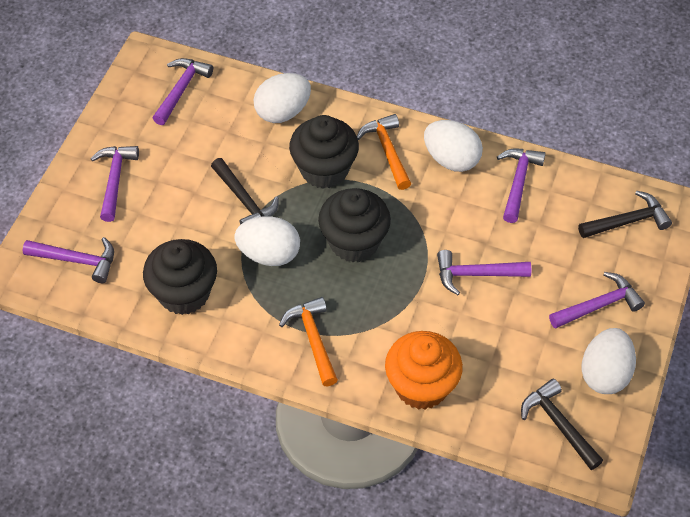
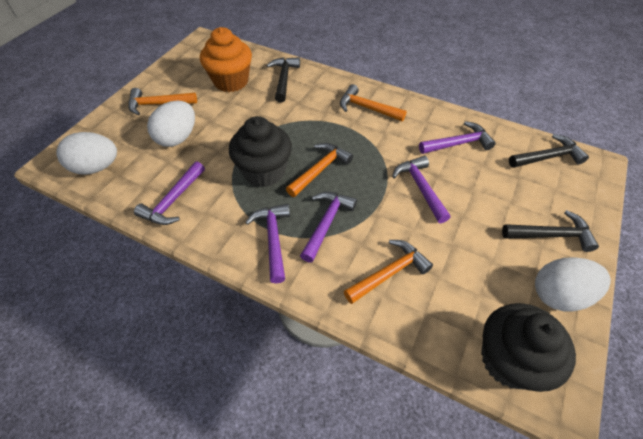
black cupcake: [143,239,217,315] [289,115,359,189] [318,188,391,262] = 3 -> [229,116,292,187] [481,303,576,392] = 2
orange hammer: [279,297,338,386] [357,114,411,190] = 2 -> [128,88,197,116] [286,143,353,197] [340,84,406,121] [344,240,433,304] = 4
purple hammer: [23,237,114,283] [90,146,139,222] [153,58,213,125] [437,250,531,295] [497,149,546,223] [549,272,645,329] = 6 -> [134,161,205,225] [245,204,290,284] [300,192,357,263] [392,156,451,223] [419,121,496,154] = 5
white egg: [235,216,300,266] [254,73,311,123] [424,120,483,172] [581,328,636,394] = 4 -> [56,132,117,175] [147,101,195,147] [535,257,611,312] = 3

